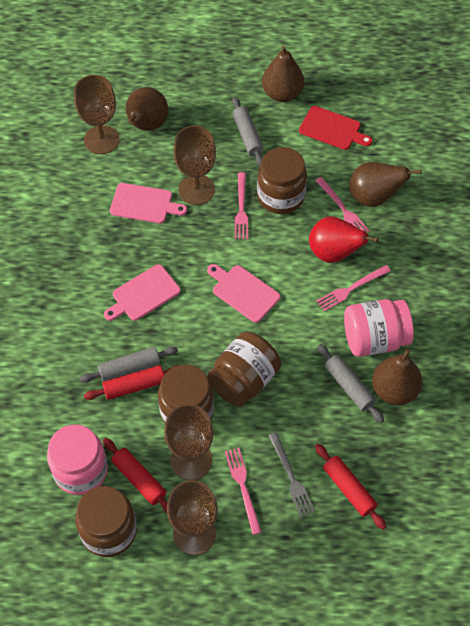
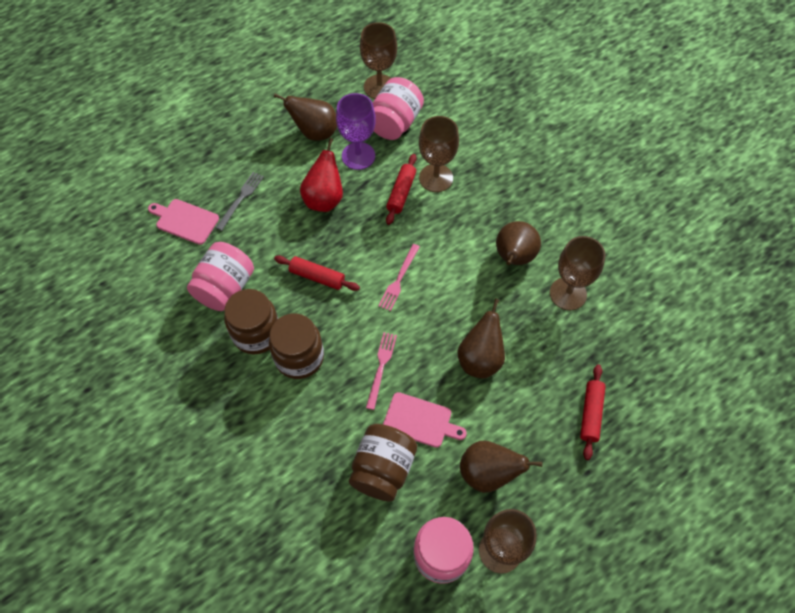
brown jar: [75,486,137,557] [158,364,214,424] [207,332,281,407] [257,147,307,214] = 4 -> [224,289,278,354] [269,313,324,379] [349,424,417,501] = 3
grey rolling pin: [79,346,178,383] [232,97,264,166] [317,344,384,423] = 3 -> none = 0
pink cutting board: [104,264,181,321] [110,183,187,223] [207,264,280,323] = 3 -> [148,199,219,245] [383,392,467,448] = 2
pink fork: [225,448,262,535] [235,172,248,239] [315,177,370,233] [316,265,391,311] = 4 -> [366,332,397,410] [378,244,420,311] = 2
pink jar: [47,424,108,495] [344,299,414,357] = 2 -> [187,242,254,311] [373,77,424,140] [414,517,474,584] = 3
purple goblet: none = 0 -> [336,93,376,170] = 1
red cutting board: [299,106,372,150] = 1 -> none = 0

